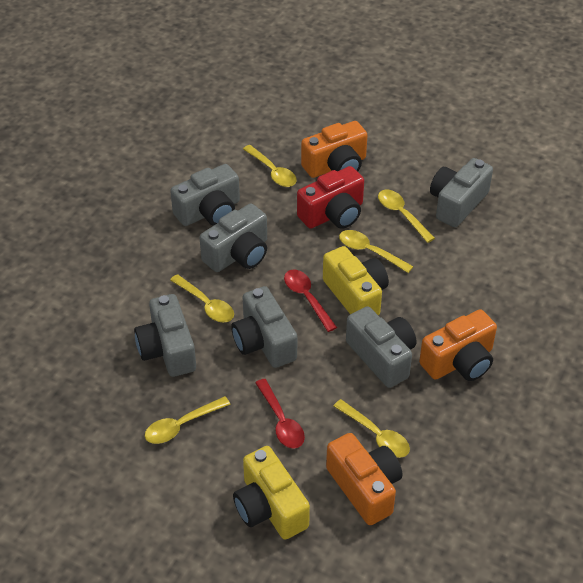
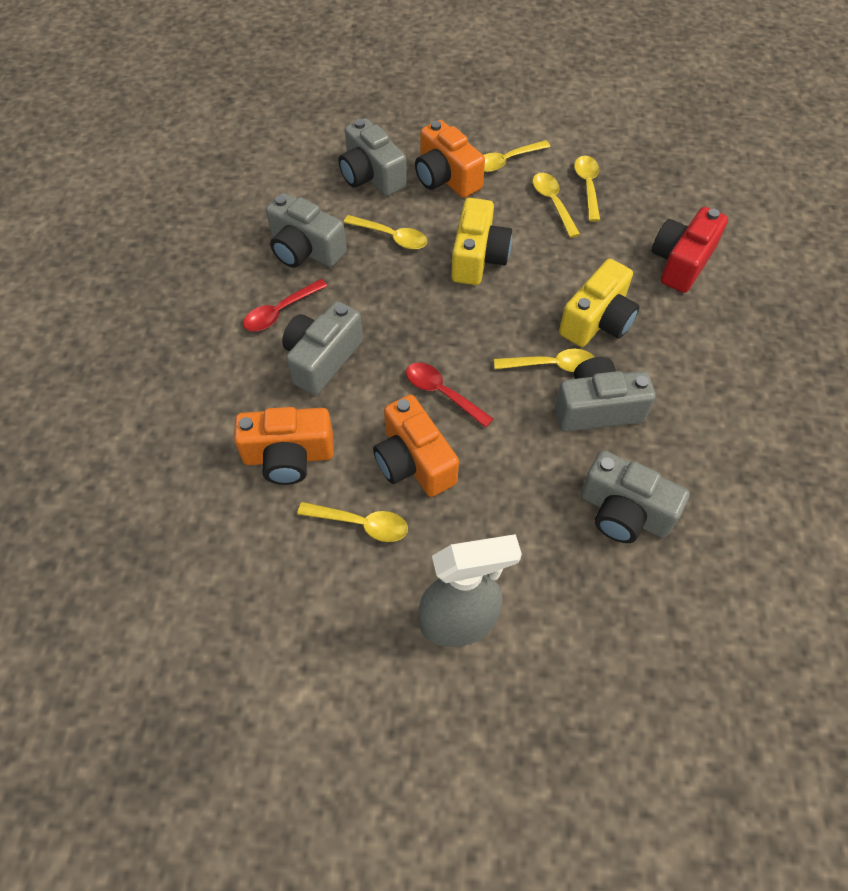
grey camera: [134,294,196,377] [170,164,240,226] [200,203,267,272] [231,286,297,368] [346,306,416,388] [430,158,493,227] = 6 -> [266,193,347,268] [282,301,363,395] [339,118,407,196] [555,357,656,432] [580,450,690,543] = 5
grey spray bottle: none = 0 -> [419,534,522,647] = 1

